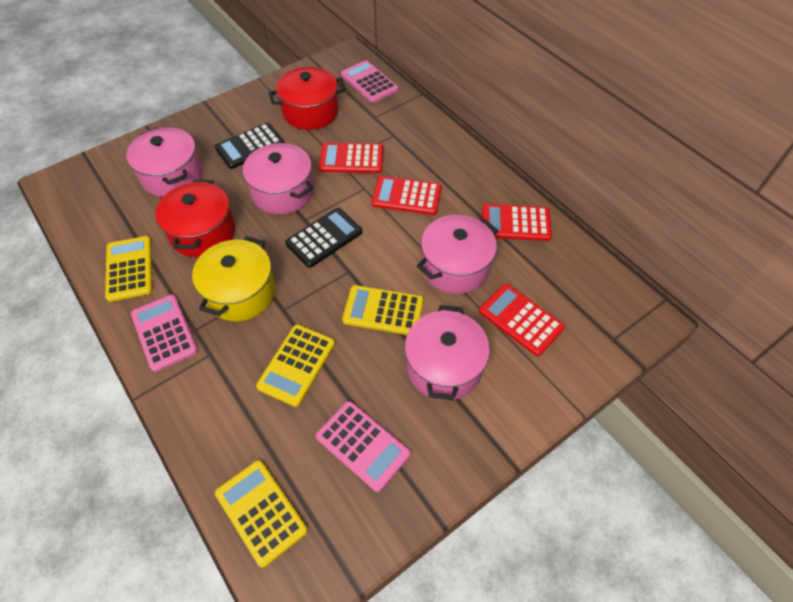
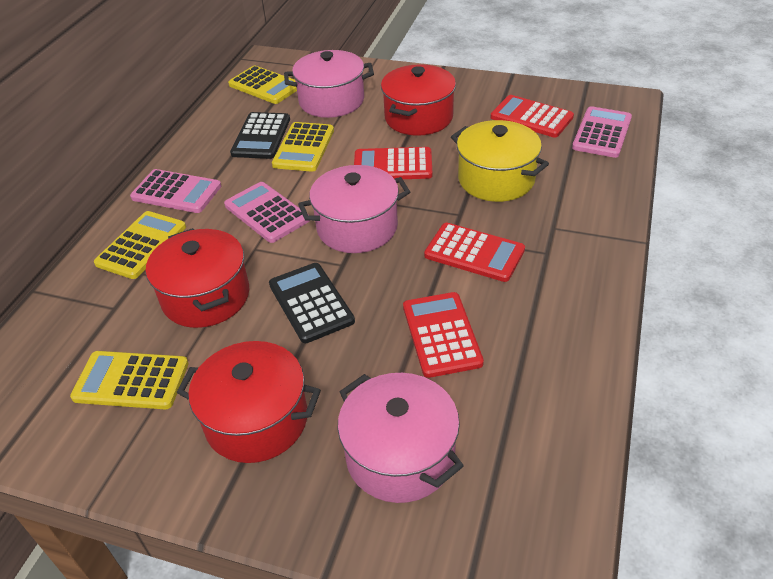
pink pot: [126,127,202,197] [243,143,314,214] [404,305,490,401] [417,215,498,294] = 4 -> [284,50,374,118] [298,165,410,253] [338,373,464,503] = 3
red pot: [155,180,235,257] [269,67,346,130] = 2 -> [146,228,249,328] [176,341,321,463] [381,64,456,136] = 3

